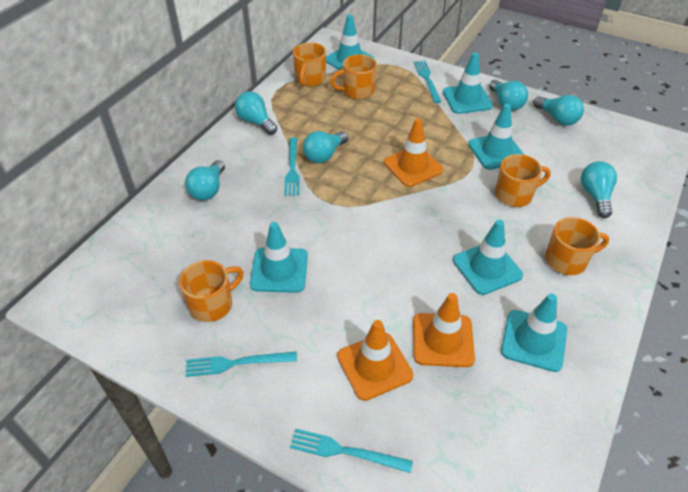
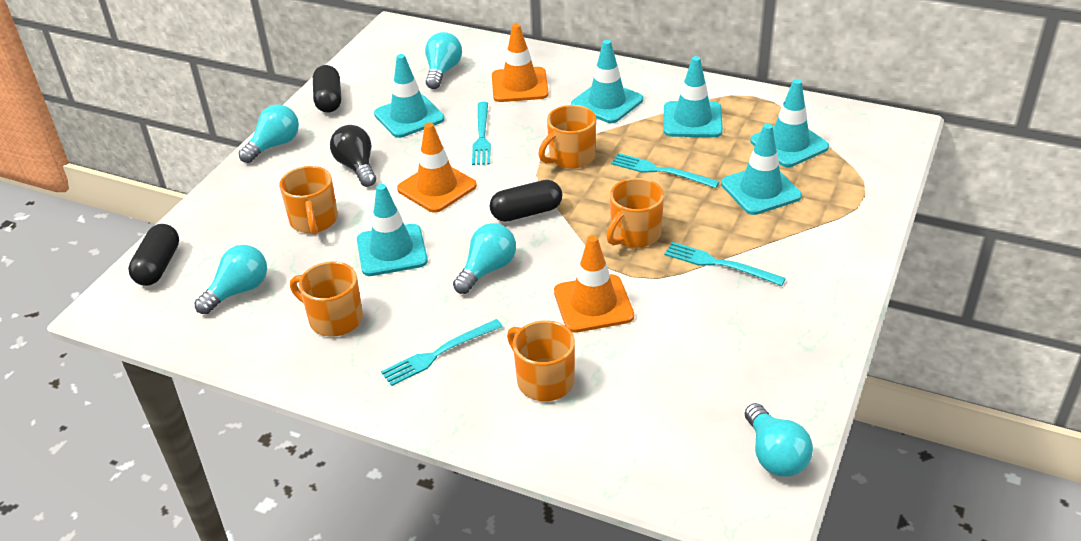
black capsule: none = 0 -> [128,224,179,286] [313,65,341,113] [490,180,562,222] = 3
black light bulb: none = 0 -> [330,125,376,187] = 1
turquoise light bulb: [185,160,225,201] [235,91,277,135] [303,131,348,163] [489,80,528,111] [533,95,584,126] [581,161,617,218] = 6 -> [194,245,267,314] [239,104,299,163] [425,32,462,89] [453,223,516,294] [745,403,813,477] = 5

